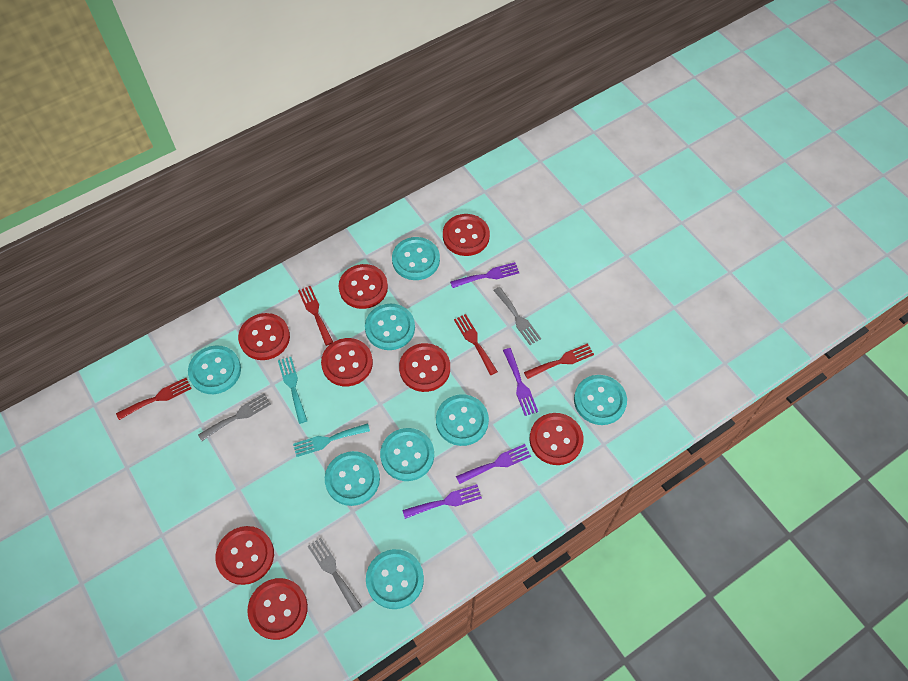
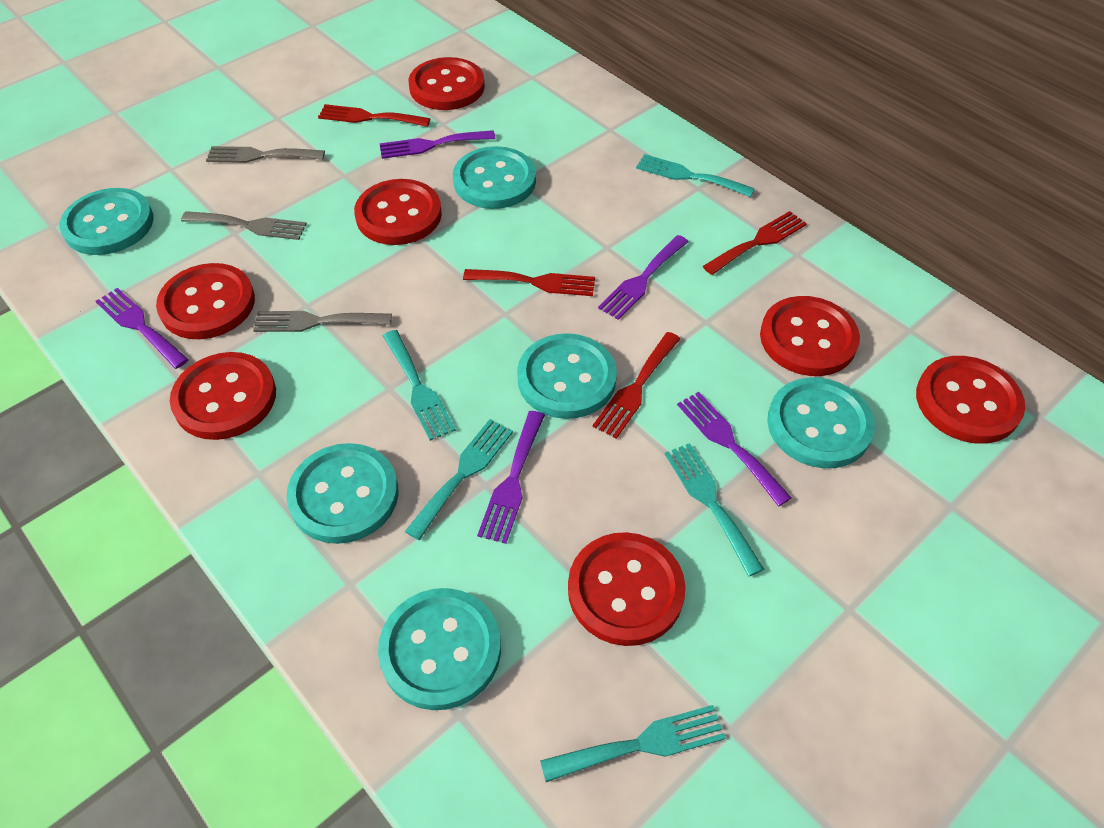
purple fork: [402,484,482,519] [450,262,519,288] [456,444,531,484] [503,348,538,416] = 4 -> [95,288,189,369] [379,130,495,159] [477,411,545,544] [598,235,689,320] [677,392,792,506] = 5
red button: [215,526,274,585] [238,313,290,360] [247,578,308,640] [321,338,373,386] [339,264,388,309] [399,343,450,392] [443,214,490,256] [529,413,584,465] = 8 -> [156,263,255,339] [170,352,276,440] [354,179,442,245] [408,57,485,110] [568,532,686,646] [760,296,860,376] [916,356,1025,444] = 7
turquoise button: [188,345,241,394] [325,451,380,506] [365,304,415,350] [366,549,424,609] [380,428,434,481] [392,237,440,280] [436,394,489,446] [574,375,627,425] = 8 -> [59,188,154,255] [286,443,398,544] [378,588,501,710] [453,146,536,209] [517,333,617,419] [767,377,875,468] = 6
turquoise fork: [278,357,307,424] [293,423,370,457] = 2 -> [383,330,456,441] [405,419,513,540] [540,705,725,782] [636,154,755,197] [665,443,764,577] = 5

